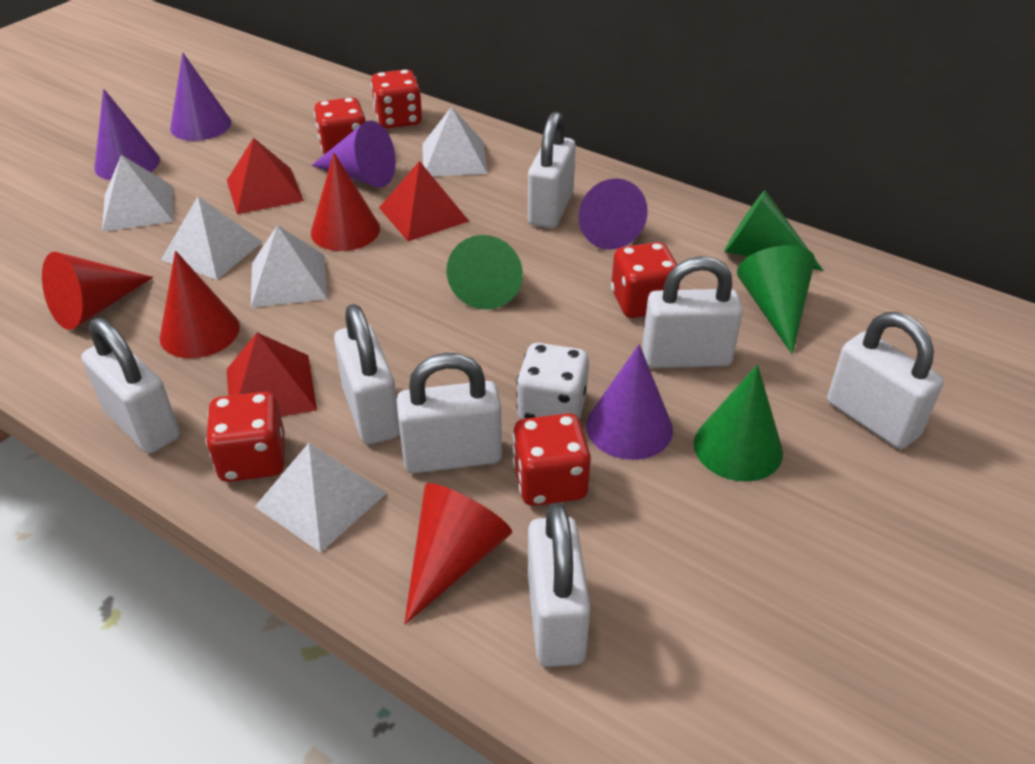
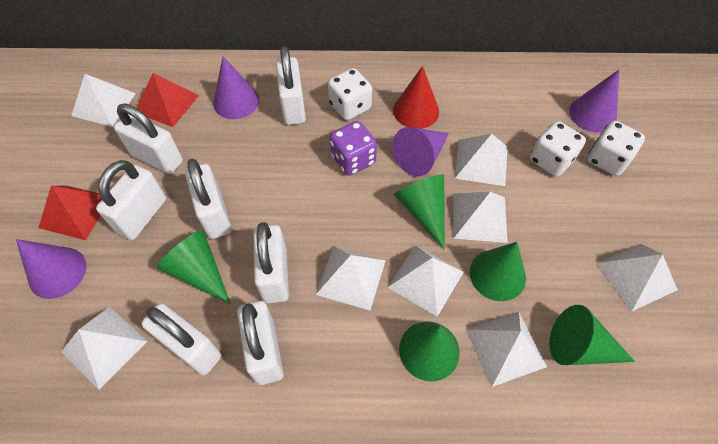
green cone: [447,235,523,310] [694,365,783,482] [724,190,823,271] [737,245,815,354] = 4 -> [157,230,230,304] [394,174,444,249] [399,321,460,381] [470,242,526,301] [549,305,635,365] = 5
purple cone: [95,89,160,180] [170,53,231,141] [311,121,396,188] [579,178,648,250] [586,344,673,460] = 5 -> [16,239,87,299] [213,57,259,119] [392,127,449,176] [569,70,619,133] = 4
purple dice: none = 0 -> [330,121,377,176] = 1
red cone: [42,252,153,330] [159,251,240,358] [311,153,380,251] [404,483,512,625] = 4 -> [393,66,439,129] = 1
red dice: [205,392,285,482] [314,97,366,154] [371,69,423,129] [512,413,591,506] [611,242,680,318] = 5 -> none = 0
red pyramid: [227,138,304,214] [227,333,317,417] [379,161,469,241] = 3 -> [38,185,102,240] [137,73,199,127] = 2
white dice: [516,343,589,420] = 1 -> [328,68,372,120] [530,121,586,177] [587,121,645,176] = 3
white pyramid: [102,155,173,232] [161,196,263,280] [251,225,327,307] [255,443,387,553] [422,107,487,176] = 5 -> [61,307,148,390] [71,74,136,127] [316,246,386,310] [388,245,464,317] [453,192,508,243] [455,134,508,186] [466,312,547,387] [597,244,678,311] = 8

